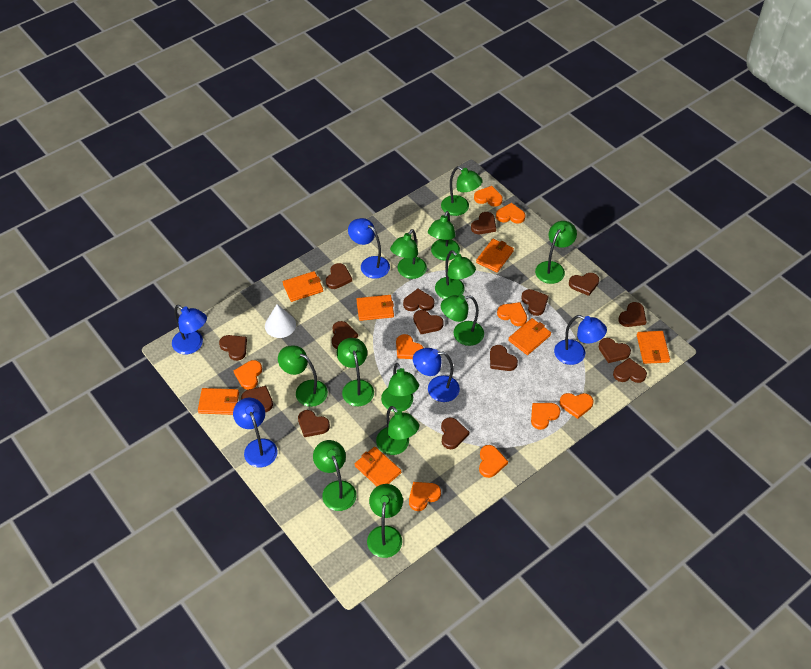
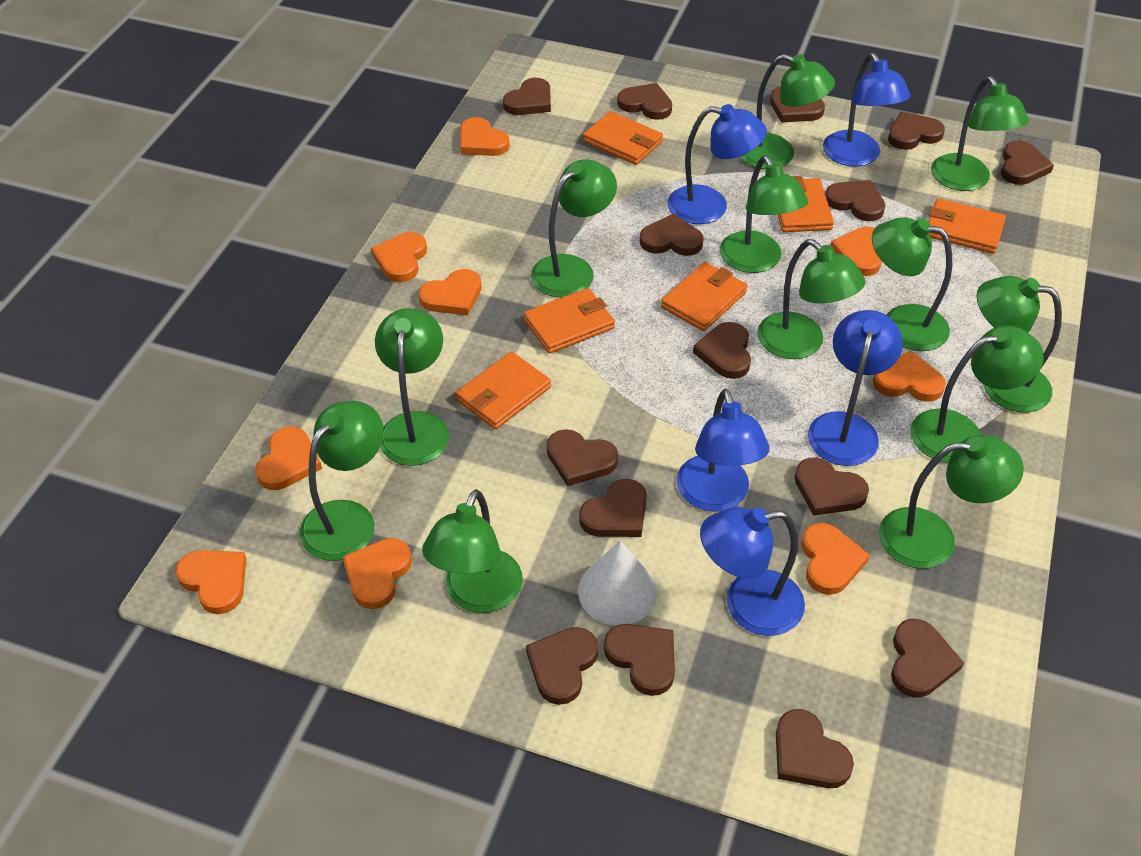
orange wallet: [198,388,239,415] [283,271,323,302] [355,447,401,486] [356,295,394,321] [476,239,514,272] [508,318,551,355] [637,331,670,364] = 7 -> [456,352,551,429] [524,288,615,354] [583,111,663,165] [661,262,747,331] [778,176,834,232] [929,198,1006,254] = 6

